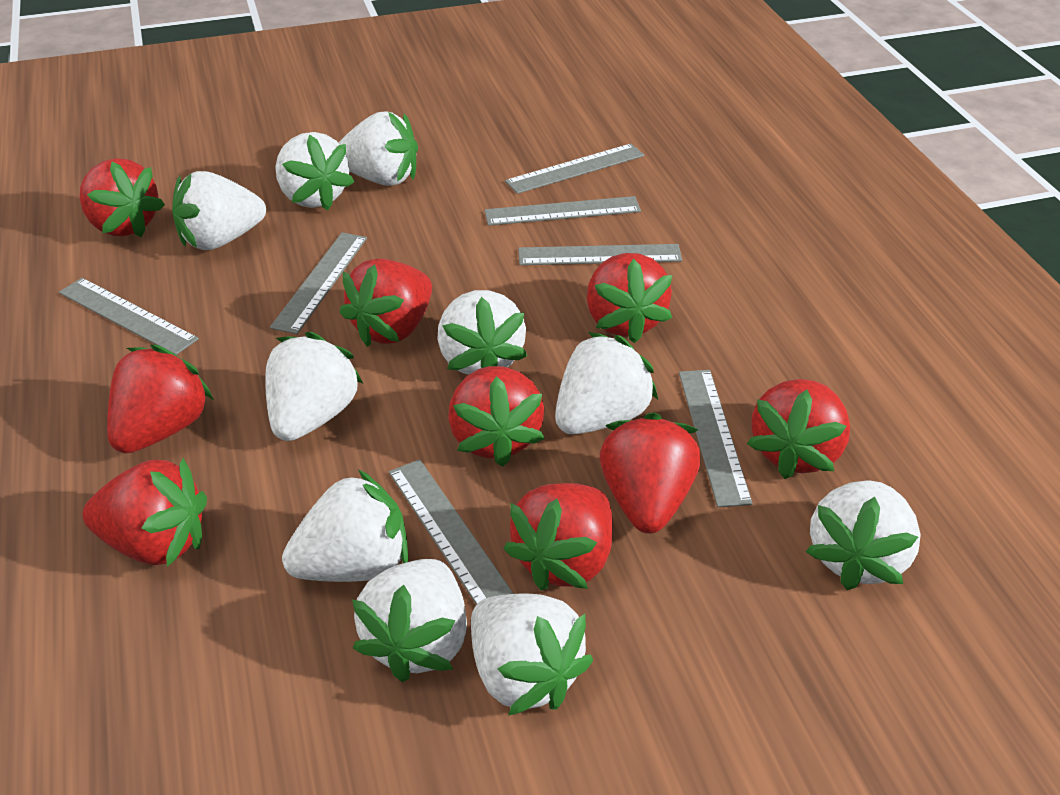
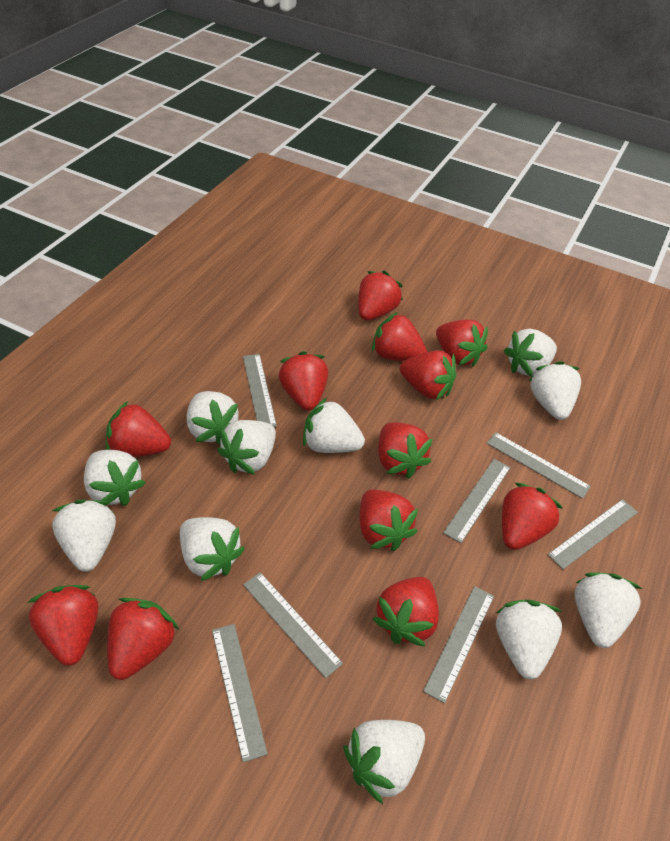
red strawberry: [79,158,165,238] [82,458,207,567] [107,345,214,453] [339,259,432,347] [448,366,545,467] [503,483,613,591] [587,253,672,344] [600,412,700,534] [747,379,850,479] = 9 -> [27,585,98,666] [106,400,171,457] [107,598,179,680] [279,351,328,411] [358,271,403,320] [360,490,418,551] [372,312,427,361] [373,577,439,647] [378,422,432,479] [400,350,456,400] [436,320,488,367] [502,483,563,550] = 12
white strawberry: [172,171,266,250] [265,332,363,441] [275,132,354,211] [282,469,408,582] [339,111,418,186] [352,559,467,682] [437,290,527,375] [471,594,593,716] [555,332,658,434] [805,480,921,590] = 10 -> [52,500,116,572] [84,450,146,506] [180,517,245,581] [187,391,239,445] [217,420,276,475] [303,398,365,453] [343,720,425,804] [496,600,562,679] [504,329,557,376] [529,361,581,420] [574,572,642,648] = 11

